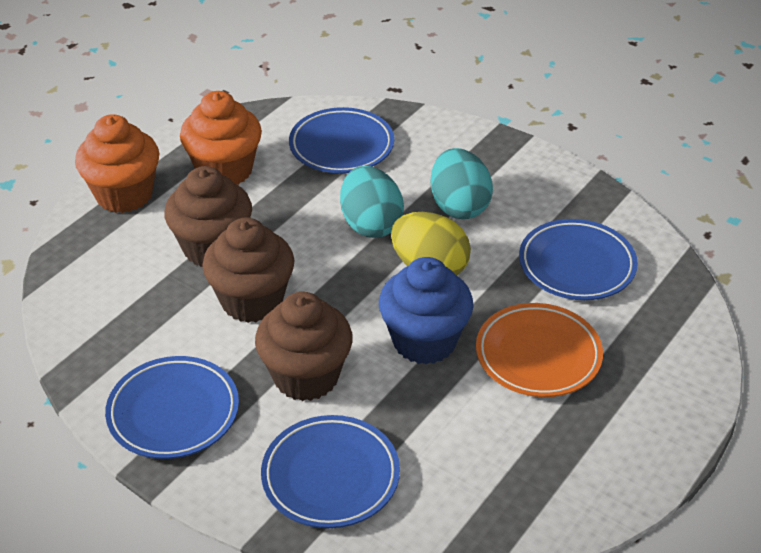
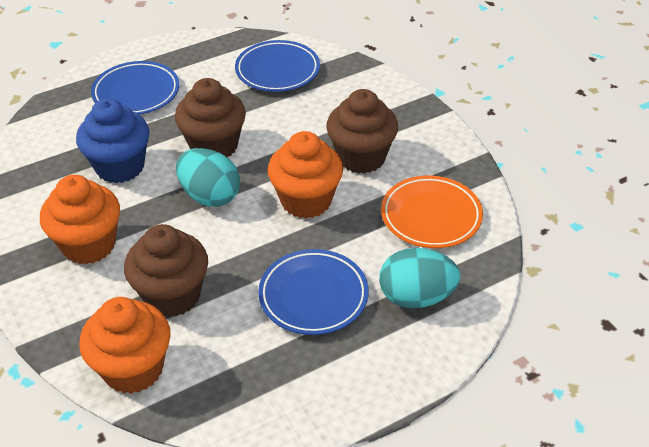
blue plate: [105,356,239,459] [261,415,400,528] [289,107,394,173] [519,219,638,300] = 4 -> [91,61,179,115] [235,40,320,92] [258,249,369,335] = 3
orange cupcake: [75,114,160,213] [180,91,262,185] = 2 -> [40,175,120,264] [79,297,171,394] [268,131,343,219] = 3
yellow egg: [391,212,471,275] = 1 -> none = 0

